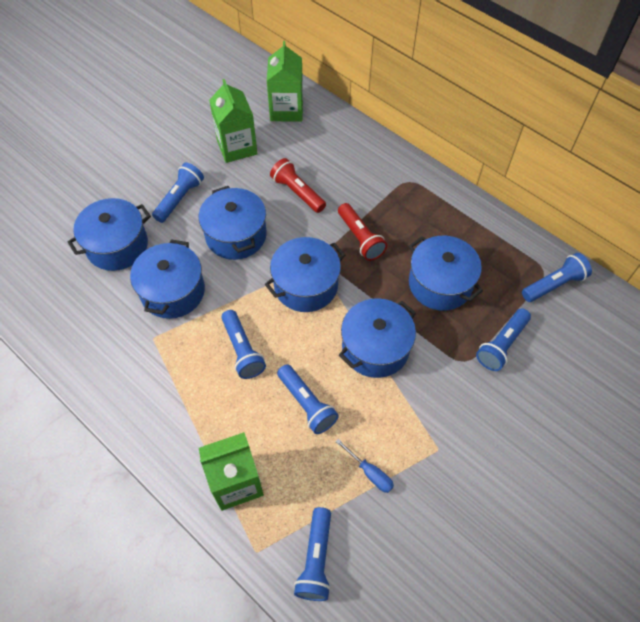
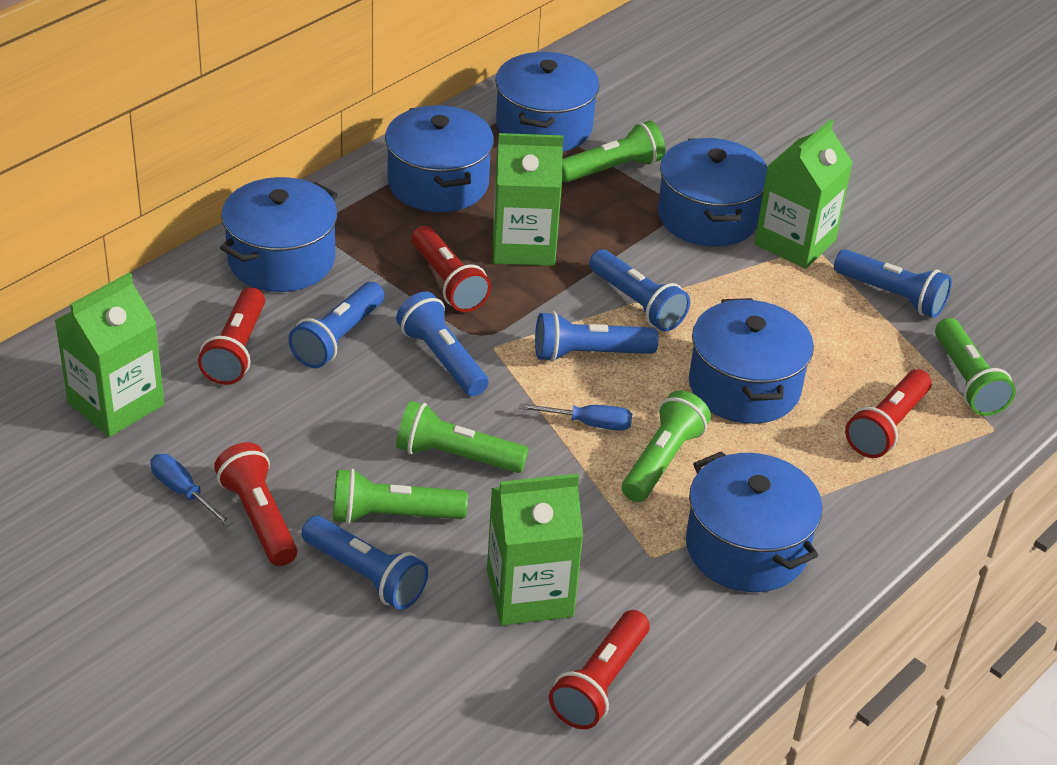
blue screwdriver: [336,439,394,493] = 1 -> [150,454,232,527] [519,403,632,431] = 2
green carton: [199,432,264,511] [209,79,258,163] [267,41,303,122] = 3 -> [54,272,164,437] [487,474,583,625] [493,133,564,266] [754,119,853,269] = 4
green flashlight: none = 0 -> [333,468,468,524] [396,401,529,473] [562,121,665,182] [622,391,711,502] [935,318,1016,416] = 5
red flashlight: [270,158,326,213] [338,203,387,261] = 2 -> [198,287,265,385] [214,442,297,566] [411,226,491,312] [549,610,650,729] [845,369,932,458] = 5

